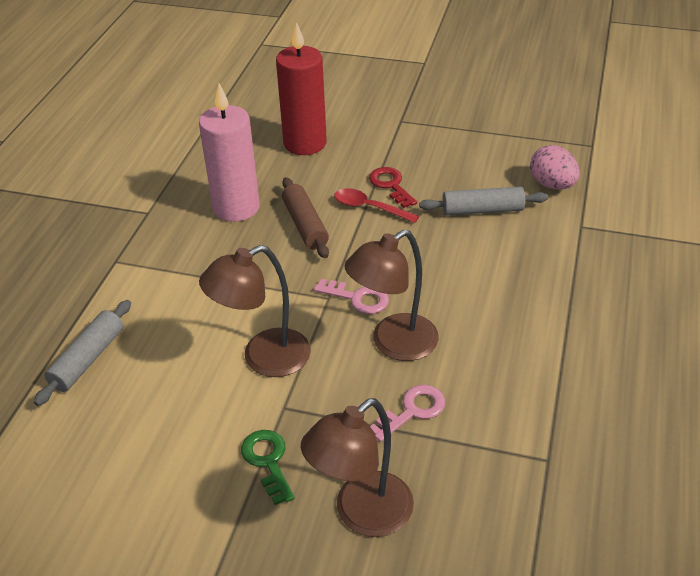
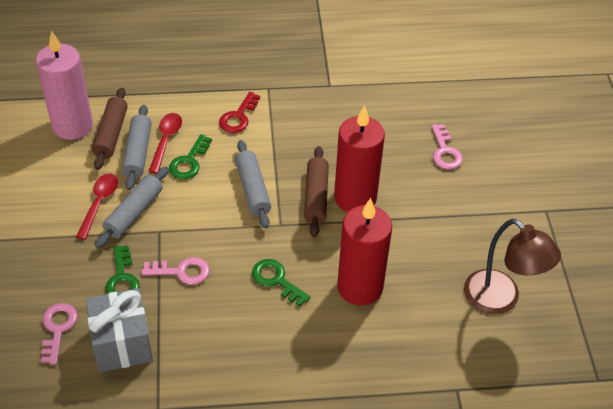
brown lamp: [199,245,311,377] [301,398,414,537] [344,230,439,361] = 3 -> [464,219,561,314] = 1
brown rolling pin: [282,177,329,258] = 1 -> [92,88,128,170] [304,146,329,237] = 2
green key: [241,430,295,505] = 1 -> [105,245,140,294] [169,134,212,179] [252,259,310,306] = 3
grey gift: none = 0 -> [86,288,153,372] = 1
grey rolling pin: [34,300,131,406] [419,187,548,216] = 2 -> [95,166,169,248] [122,105,152,190] [235,140,271,228] = 3
pink egg: [530,145,580,190] = 1 -> none = 0
pink key: [314,278,389,314] [370,385,445,442] = 2 -> [41,303,78,365] [141,257,210,285] [431,124,463,170] = 3
red candle: [276,22,327,155] = 1 -> [334,105,385,212] [338,198,392,306] = 2
red spoon: [334,188,419,223] = 1 -> [76,173,118,240] [148,113,182,174] = 2

